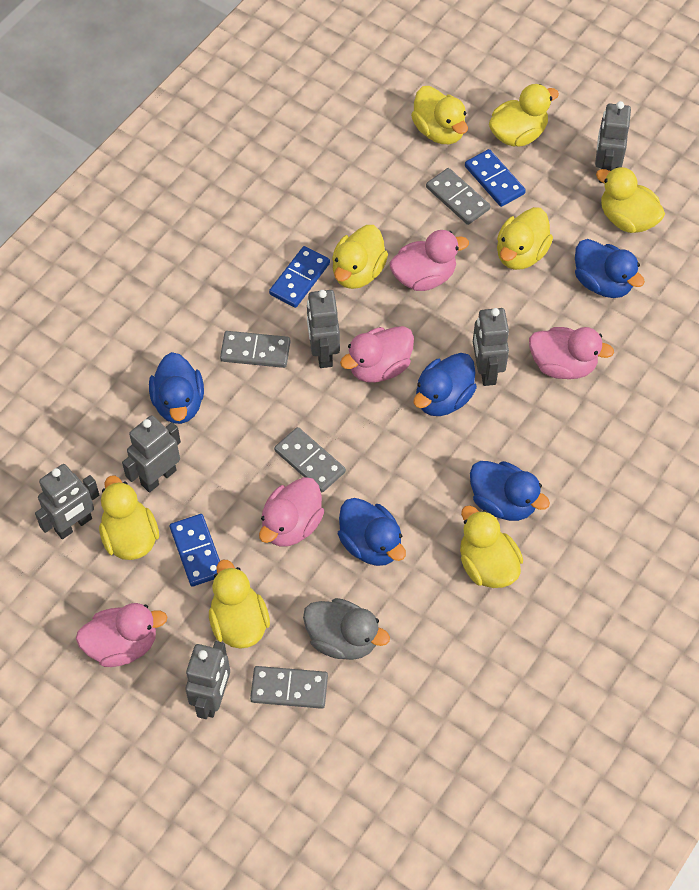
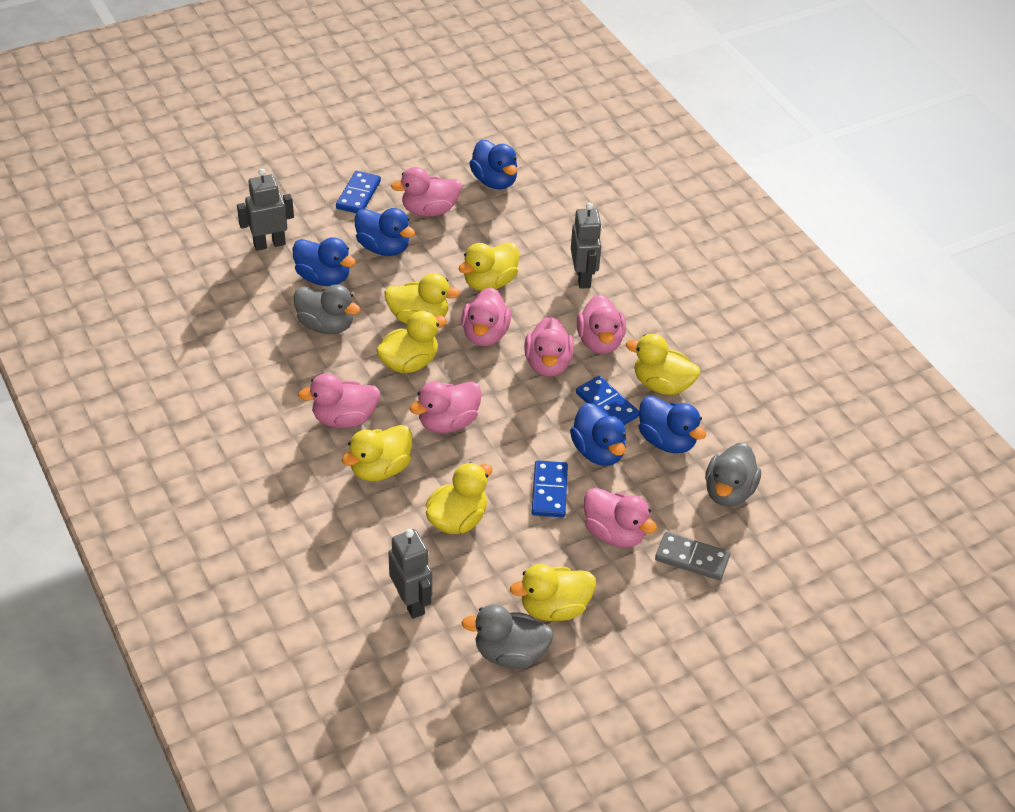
grey domino: [220,331,291,368] [250,666,328,709] [274,427,346,492] [426,168,490,225] = 4 -> [655,532,730,580] = 1
grey duck: [303,598,390,660] = 1 -> [293,284,360,334] [462,604,554,669] [705,443,761,507] = 3
grey robot: [35,464,99,539] [122,415,181,493] [185,641,230,719] [307,290,340,368] [473,308,509,386] [595,101,631,183] = 6 -> [237,169,294,251] [388,529,432,619] [571,203,602,289] = 3
pink duck: [76,603,167,667] [259,477,324,547] [340,326,414,383] [390,230,469,291] [529,327,614,379] = 5 -> [298,373,380,428] [391,167,461,217] [410,382,482,433] [461,287,511,346] [524,316,574,377] [577,294,626,354] [584,488,657,547] = 7
yellow duck: [99,476,159,560] [209,560,270,649] [332,225,388,289] [411,86,468,144] [460,505,523,588] [489,84,559,147] [497,207,553,270] [596,167,665,233] = 8 -> [342,425,412,481] [376,311,447,373] [384,273,460,324] [426,462,492,534] [459,242,519,291] [510,564,596,621] [626,334,700,395] = 7

